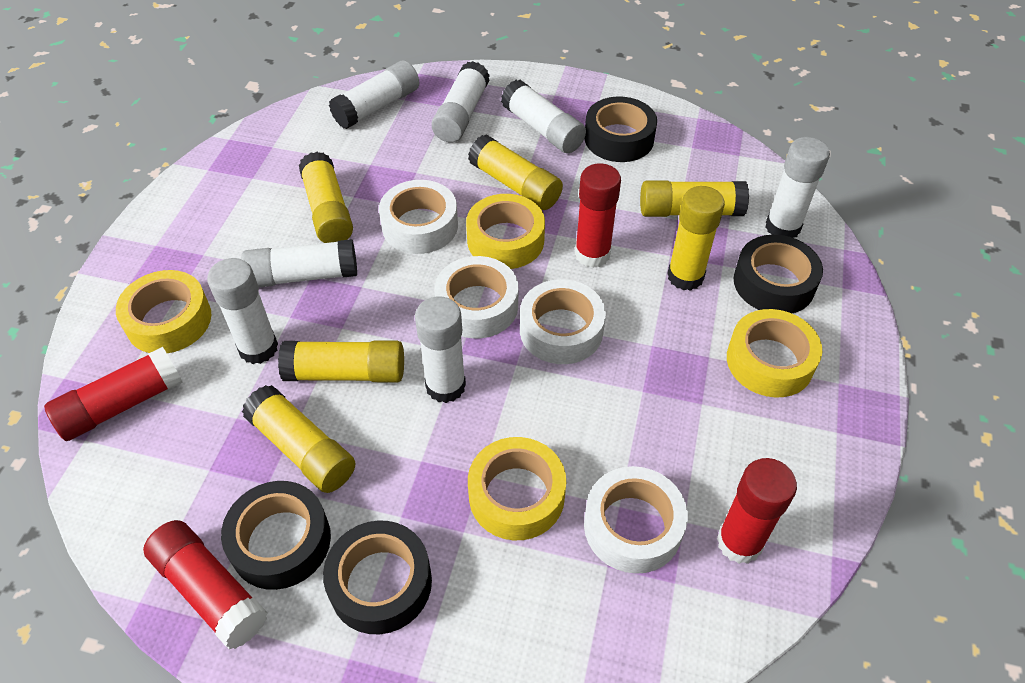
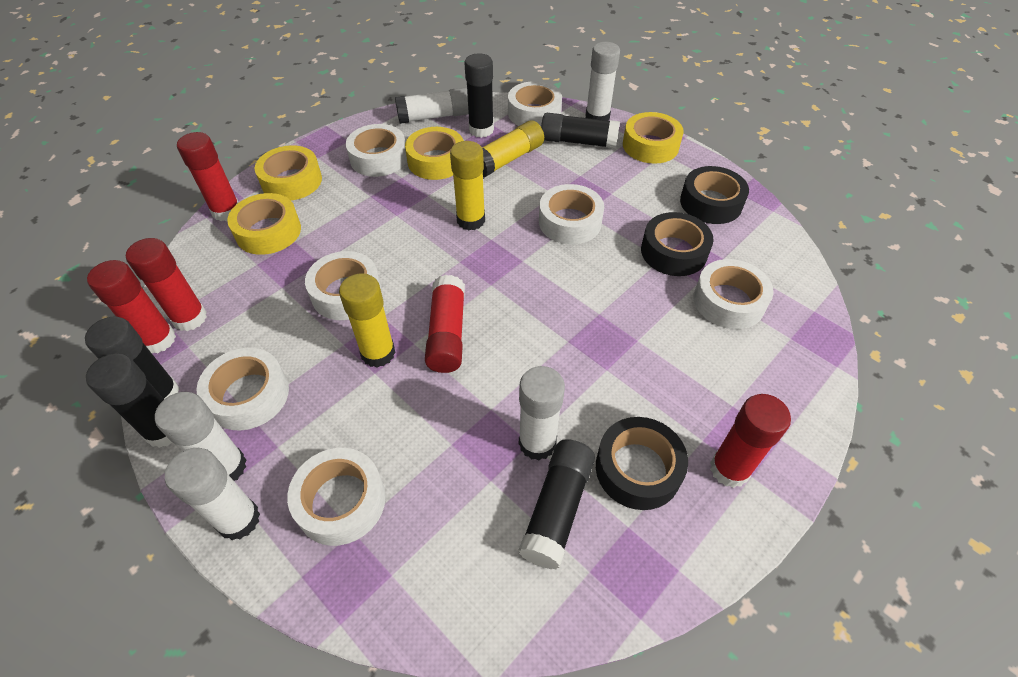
black glue stick: none = 0 -> [85,317,180,399] [86,353,172,448] [465,53,494,138] [518,439,595,569] [541,113,620,149] = 5
black tape: [221,481,331,590] [323,520,432,634] [585,97,657,162] [734,235,823,313] = 4 -> [596,417,688,510] [641,212,714,276] [680,166,749,224] = 3
red glue stick: [44,347,183,441] [143,520,268,649] [575,164,621,268] [717,458,797,564] = 4 -> [87,260,176,353] [126,238,207,331] [177,132,239,221] [425,275,465,373] [710,394,791,488] = 5
white glue stick: [207,258,278,364] [241,239,357,288] [329,60,419,129] [415,296,466,403] [431,61,490,142] [501,80,586,153] [765,137,830,238] = 7 -> [155,392,246,481] [165,448,260,540] [395,87,469,124] [519,366,565,460] [585,42,620,121] = 5
white tape: [379,180,458,254] [435,256,518,339] [520,279,606,364] [584,466,688,574] = 4 -> [197,348,289,430] [287,448,386,546] [305,251,381,320] [346,124,407,177] [508,81,562,126] [539,184,604,244] [693,259,774,329] = 7
yellow glue stick: [242,385,356,493] [278,340,404,382] [299,152,353,243] [468,134,563,210] [640,180,749,217] [667,186,725,291] = 6 -> [339,273,396,368] [450,141,485,230] [482,120,544,178] = 3

